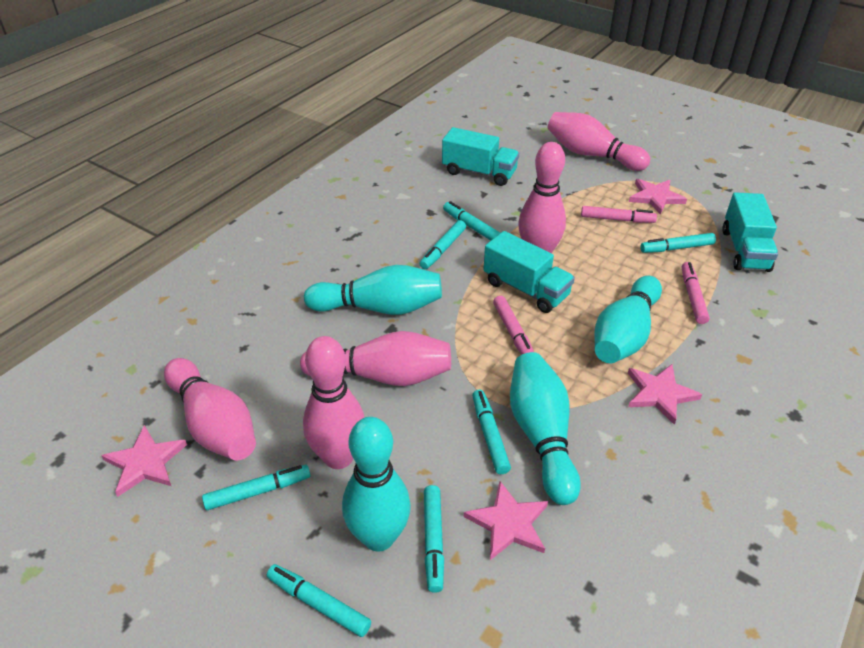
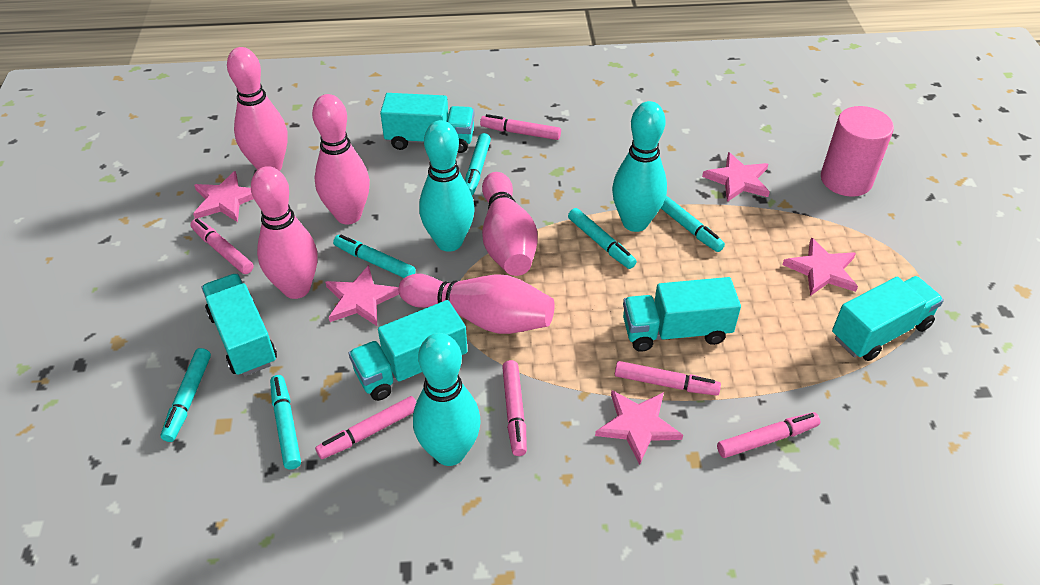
pink cylinder: none = 0 -> [821,106,894,197] = 1
pink marker: [493,296,534,355] [581,206,657,223] [682,262,710,324] = 3 -> [190,219,254,274] [315,396,416,459] [480,114,561,140] [502,360,527,456] [615,361,721,396] [717,412,820,458] = 6
pink star: [101,425,187,497] [464,481,548,560] [628,364,702,425] [629,179,687,215] = 4 -> [193,171,254,222] [325,265,399,326] [595,390,683,465] [702,152,770,202] [782,237,858,296] = 5
turquoise bowling pin: [304,265,442,315] [342,417,411,551] [510,352,581,505] [594,276,662,363] = 4 -> [413,333,481,466] [419,120,475,252] [612,101,667,232] = 3
turquoise marker: [202,465,310,510] [267,564,371,637] [420,220,466,269] [424,485,444,593] [443,201,500,241] [472,390,511,474] [640,233,716,253] = 7 -> [161,348,211,442] [270,375,301,470] [333,234,416,278] [465,133,491,195] [568,208,637,269] [661,195,725,252] = 6
turquoise truck: [442,127,519,186] [483,231,575,313] [722,192,778,272] = 3 -> [202,274,277,376] [349,300,468,401] [380,93,474,153] [623,277,741,352] [832,276,944,361] = 5

